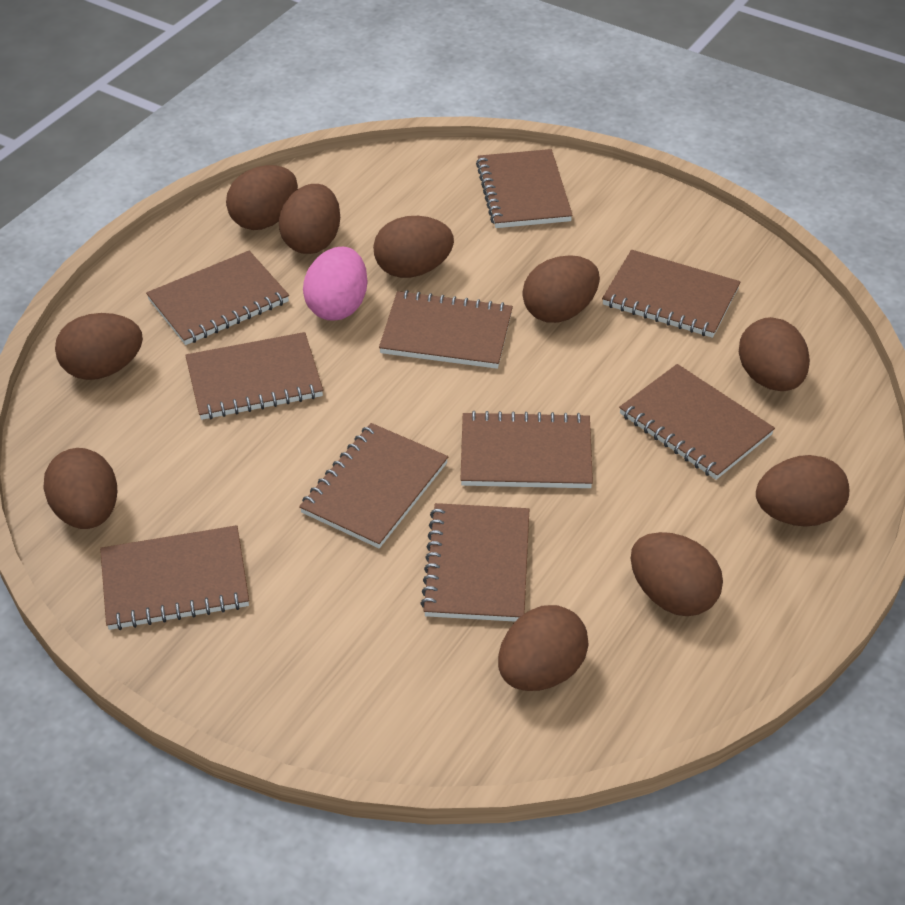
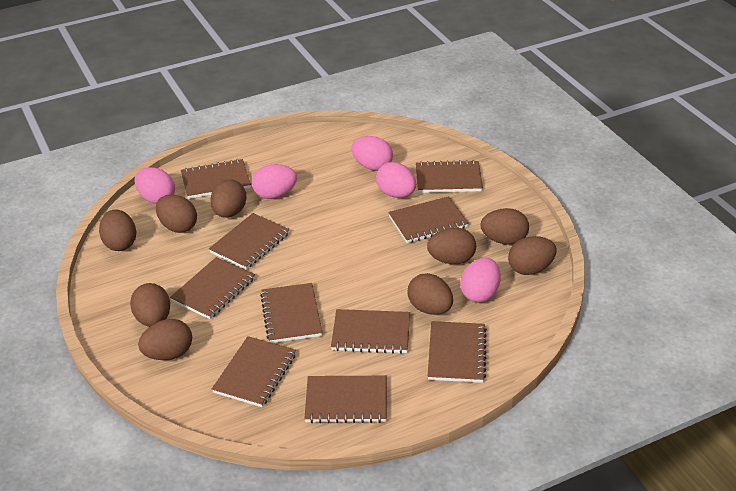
brown egg: [43,448,117,529] [55,313,143,380] [226,165,298,230] [279,184,340,254] [373,216,454,278] [498,605,589,691] [522,255,600,323] [631,532,723,616] [739,317,810,391] [756,455,849,527] = 10 -> [99,209,136,251] [130,283,170,327] [138,319,192,360] [156,195,197,233] [210,179,246,218] [407,273,453,315] [427,228,476,264] [480,208,529,245] [508,236,557,275] = 9
pink egg: [303,247,368,321] = 1 -> [135,167,175,204] [252,164,297,199] [351,136,393,171] [376,162,416,198] [460,258,501,302] = 5

